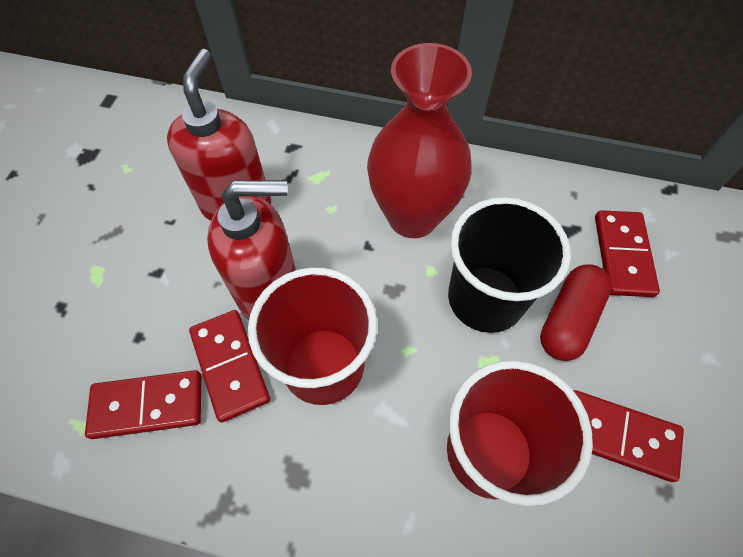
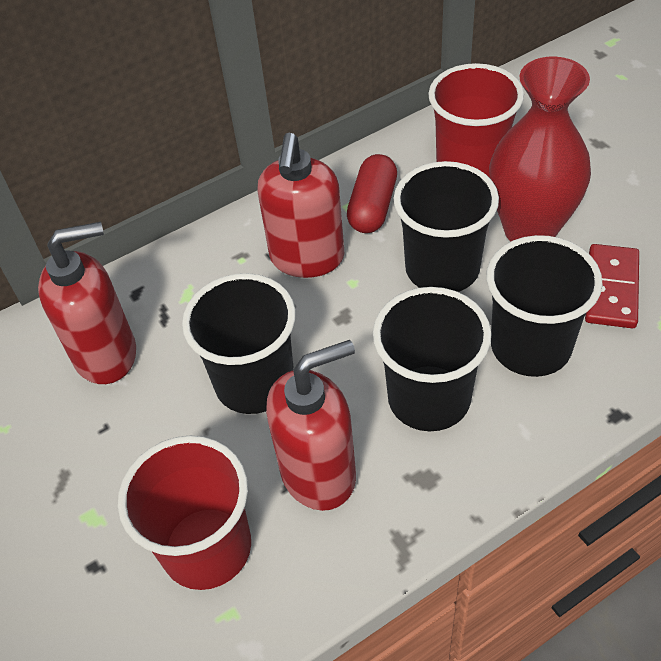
black cup: [448,197,571,333] = 1 -> [182,273,296,414] [373,287,492,431] [393,161,499,292] [487,235,603,377] = 4
red domino: [85,370,201,439] [189,310,270,423] [573,390,684,482] [595,210,660,297] = 4 -> [585,244,639,328] = 1
red soap dispenser: [167,49,271,221] [207,180,296,320] = 2 -> [38,222,136,384] [257,133,344,278] [266,340,356,511] = 3

